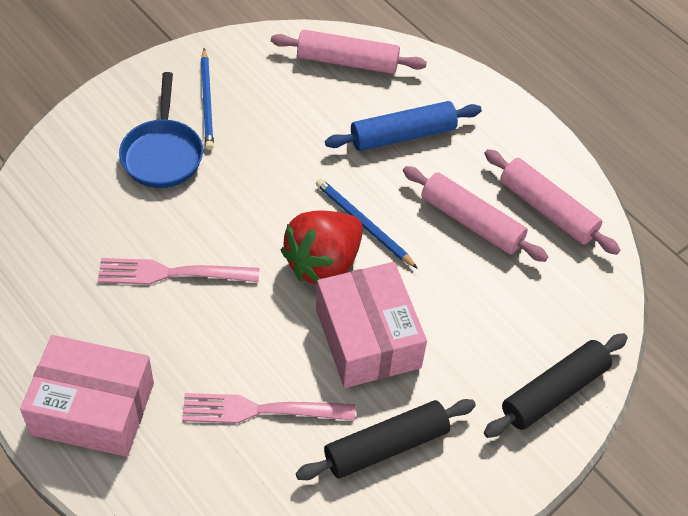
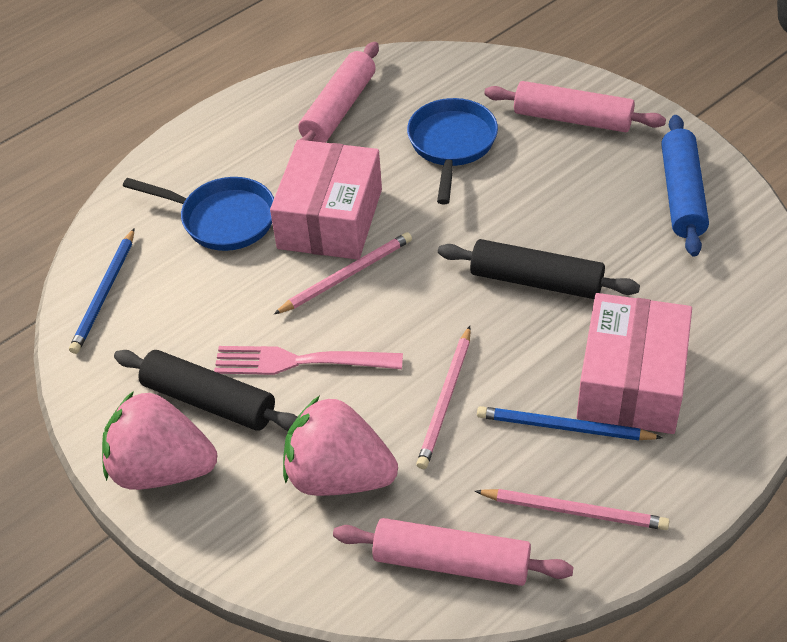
blue pan: [119,72,203,188] = 1 -> [123,177,274,251] [407,98,498,204] = 2
pink fork: [98,258,260,285] [182,393,355,423] = 2 -> [214,346,403,375] = 1
pink pencil: none = 0 -> [274,232,412,314] [416,326,471,469] [475,489,669,530] = 3
pink strawberry: none = 0 -> [102,391,217,490] [283,396,398,496] = 2
red strawberry: [281,211,363,285] = 1 -> none = 0

